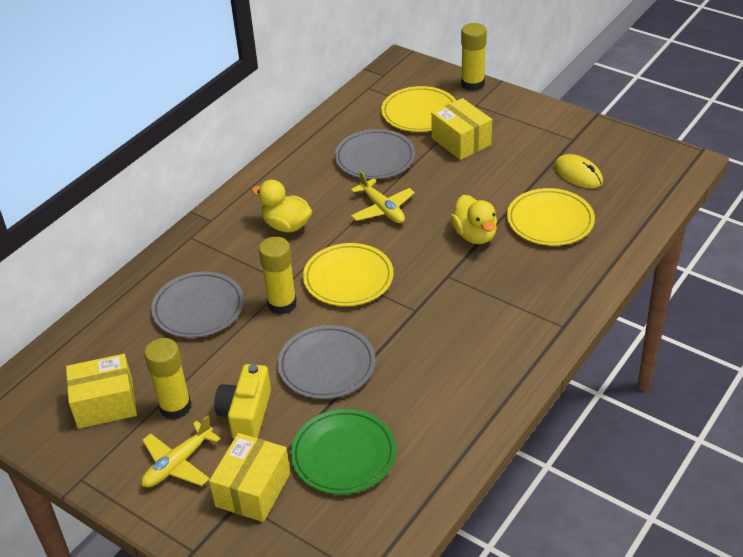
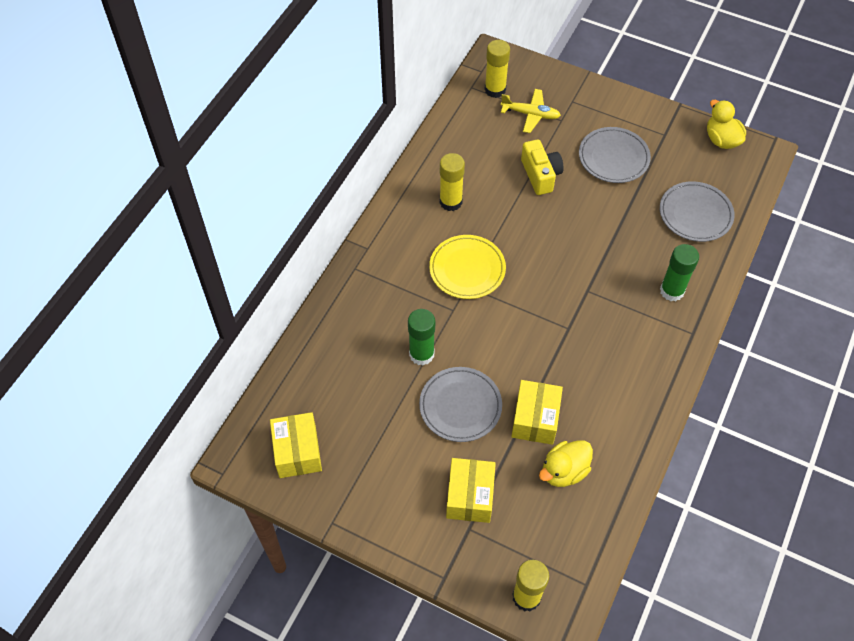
green glue stick: none = 0 -> [408,309,435,366] [660,244,699,301] = 2
green plate: [291,409,396,494] = 1 -> none = 0
yellow mouse: [554,154,603,188] = 1 -> none = 0
yellow plane: [141,415,221,487] [351,171,415,223] = 2 -> [501,89,561,133] = 1
yellow plate: [303,243,393,306] [381,86,456,132] [507,188,595,246] = 3 -> [429,235,506,299] = 1

